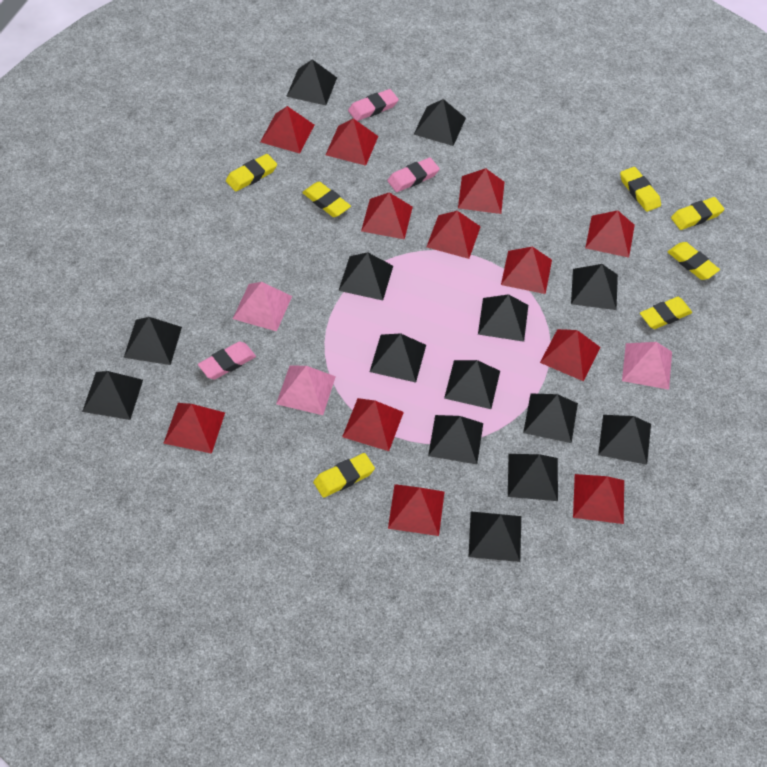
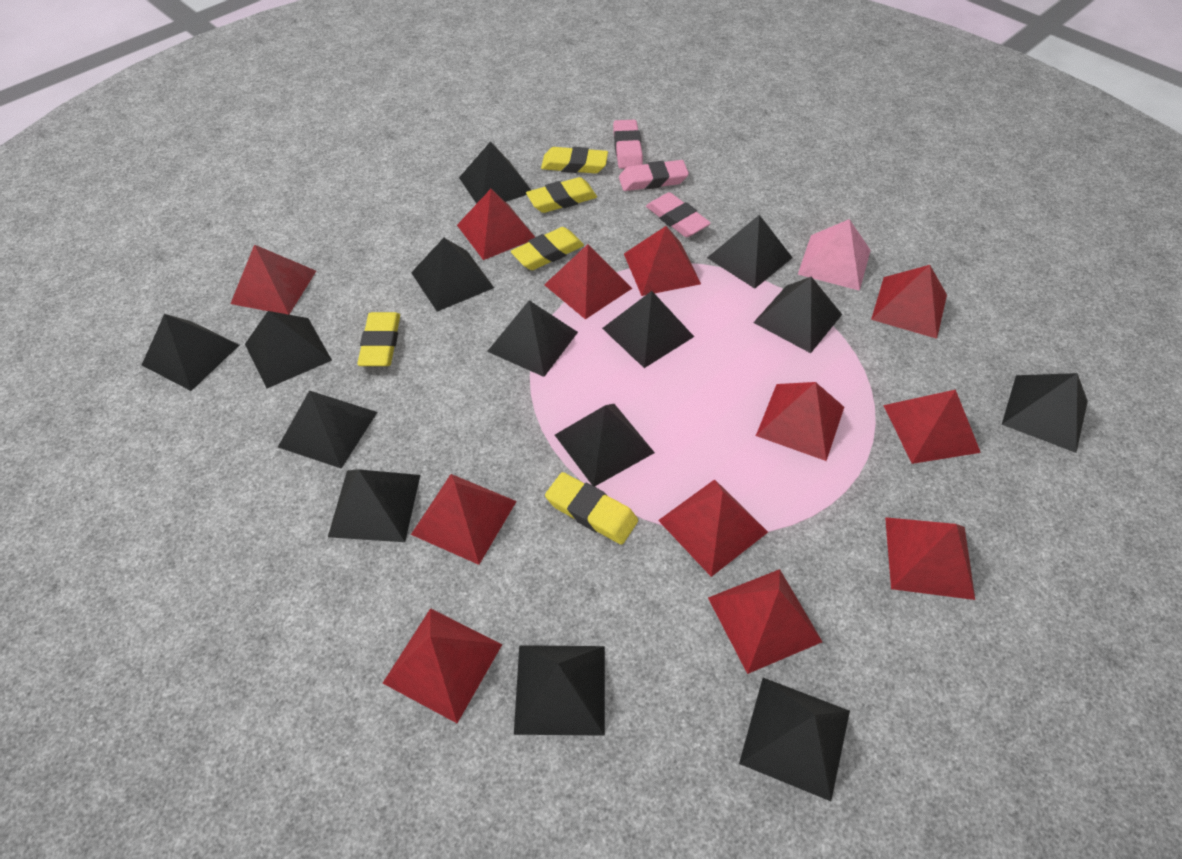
pink pyramid: [233,282,292,331] [276,366,336,415] [622,342,672,390] = 3 -> [798,219,871,291] = 1
yellow eraser: [226,154,277,192] [302,182,351,217] [313,453,375,498] [620,167,661,212] [640,297,692,329] [668,242,720,280] [671,197,724,230] = 7 -> [357,312,400,366] [511,227,584,270] [526,177,597,213] [541,147,608,174] [545,472,638,545] = 5

